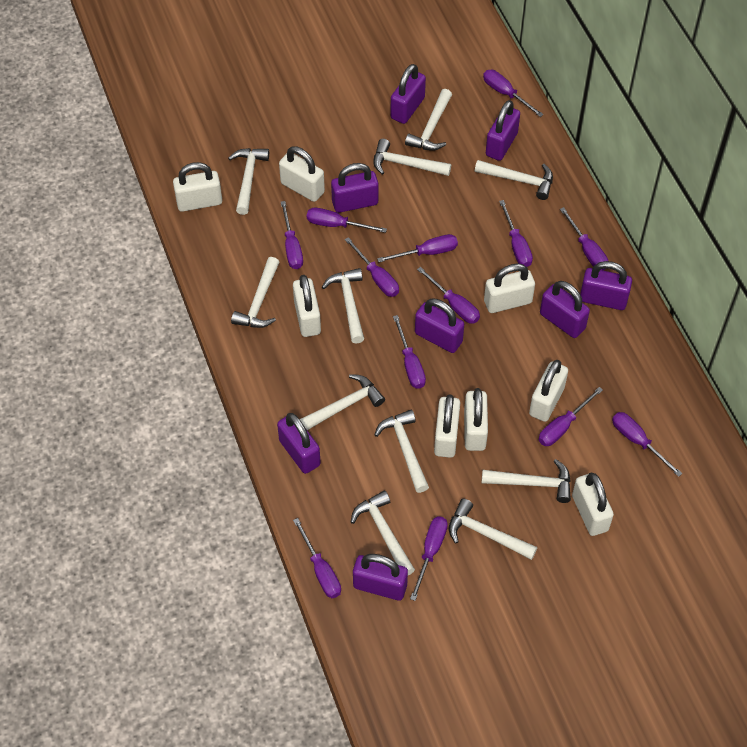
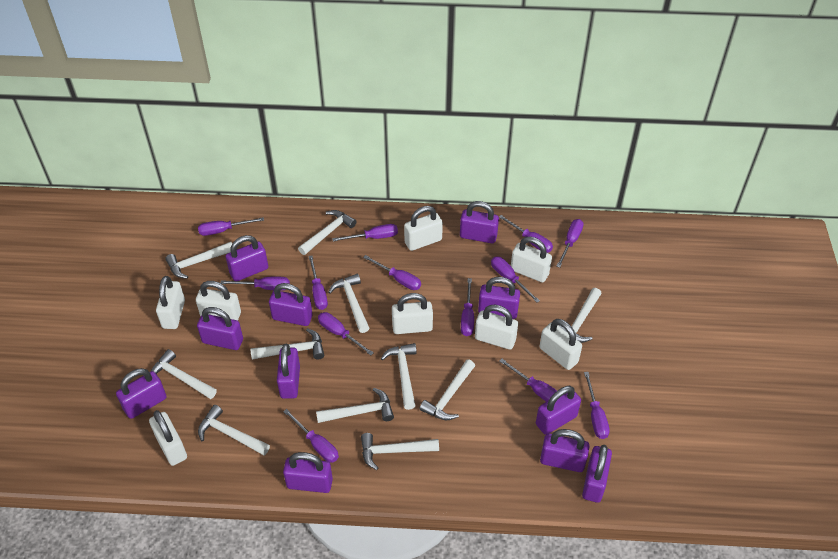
purple padlock: [277,413,321,474] [331,163,378,213] [353,554,408,601] [390,64,426,124] [415,298,464,353] [486,100,520,161] [540,281,590,338] [580,261,632,310] = 8 -> [116,368,167,419] [197,307,243,350] [226,235,268,281] [269,283,313,326] [277,344,300,399] [283,452,333,493] [460,201,499,243] [478,277,520,319] [536,386,581,435] [540,429,590,472] [582,445,612,503] = 11

